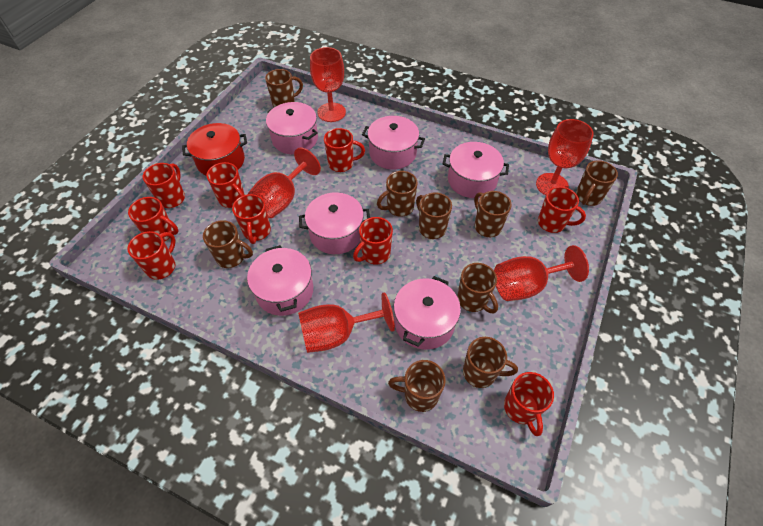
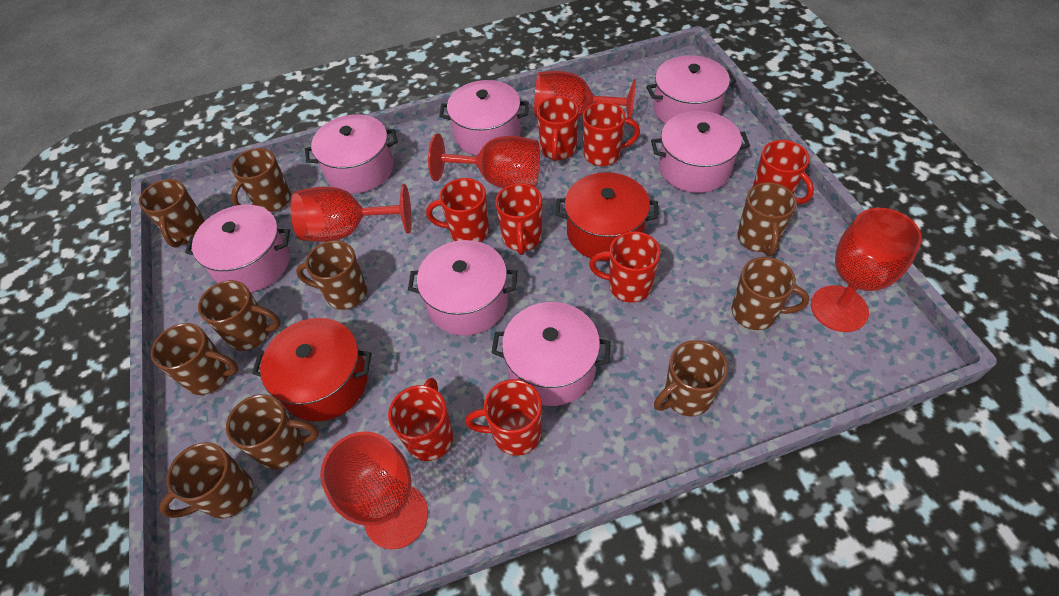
brown mug: [203,220,253,268] [265,69,303,107] [377,171,418,217] [388,360,446,412] [416,192,452,239] [457,263,498,313] [463,337,518,388] [474,191,512,237] [576,160,618,206] = 9 -> [139,179,206,248] [151,323,239,395] [159,442,253,519] [198,280,281,351] [226,394,319,469] [231,148,291,212] [296,240,367,310] [654,340,728,416] [732,257,809,330] [737,182,797,256] = 10
pink pot: [247,245,314,316] [266,102,318,154] [299,192,370,254] [362,116,425,170] [394,276,461,350] [443,142,509,198] = 6 -> [185,205,290,292] [305,114,398,193] [408,240,517,336] [439,80,529,156] [491,302,611,406] [646,55,736,124] [651,111,750,193] = 7
red mug: [127,231,175,280] [128,197,178,242] [143,163,185,208] [206,162,245,208] [232,194,271,244] [324,128,365,172] [353,217,393,265] [504,372,554,436] [538,186,586,233] = 9 -> [388,378,453,461] [426,178,489,242] [465,379,542,456] [495,183,542,255] [537,96,579,161] [583,102,640,166] [589,231,661,302] [753,140,814,204] = 8
red pot: [182,123,247,176] = 1 -> [252,318,372,422] [555,172,659,261] = 2

